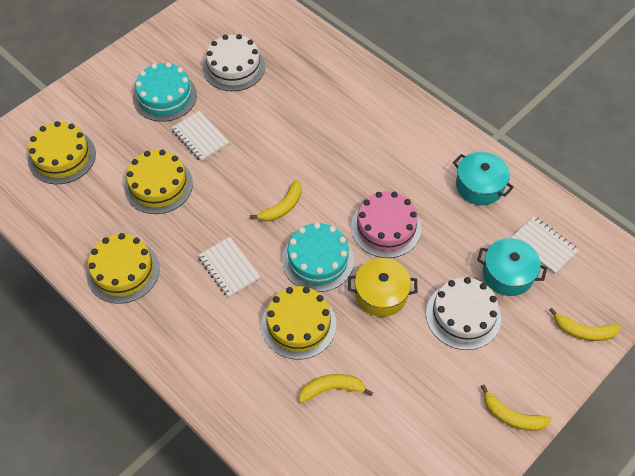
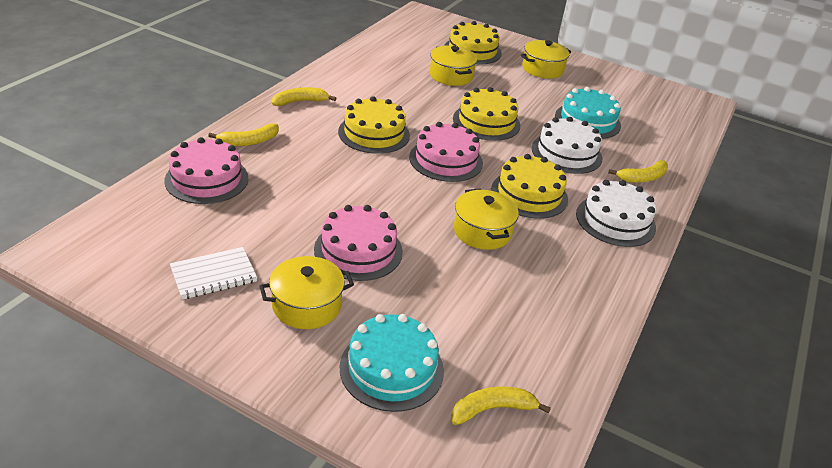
pink cake: [351,191,421,258] = 1 -> [164,137,249,204] [314,205,403,281] [409,122,483,182] = 3
turquoise pot: [453,152,514,205] [477,238,547,296] = 2 -> none = 0
white notebook: [171,111,229,162] [198,237,260,298] [511,216,579,274] = 3 -> [170,247,257,300] = 1
yellow pot: [348,258,418,317] = 1 -> [259,256,354,329] [430,45,477,86] [454,188,519,250] [521,40,571,79] = 4

